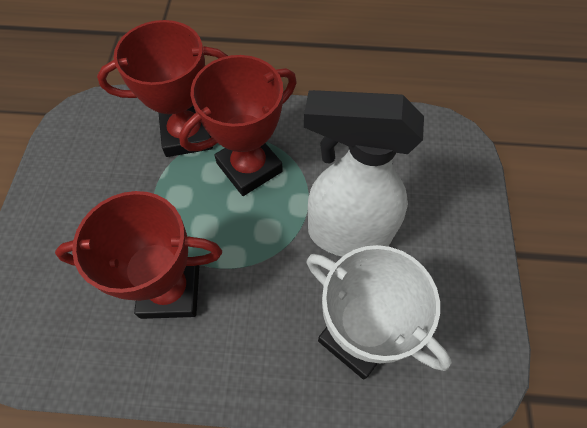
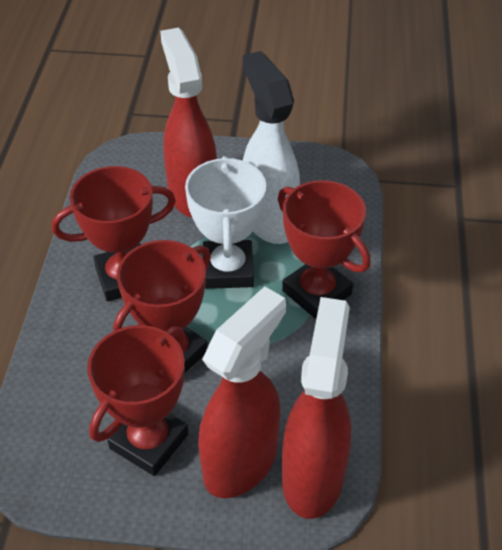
red spray bottle: none = 0 -> [160,27,217,218] [198,286,286,498] [282,297,352,519] = 3
red trophy: [55,191,222,319] [97,20,228,157] [179,55,297,196] = 3 -> [52,166,176,301] [87,325,189,476] [113,240,211,374] [278,180,371,319] = 4

